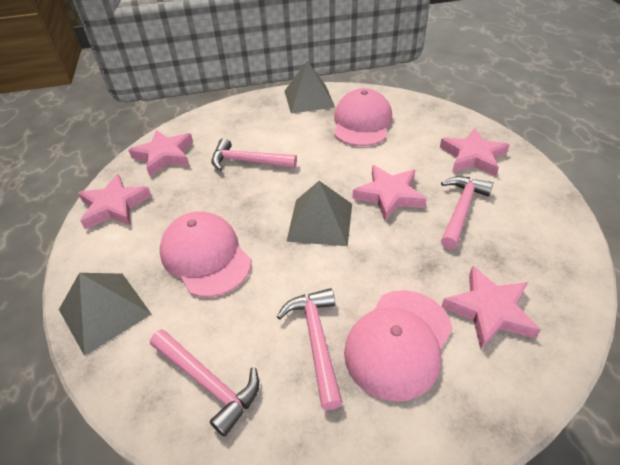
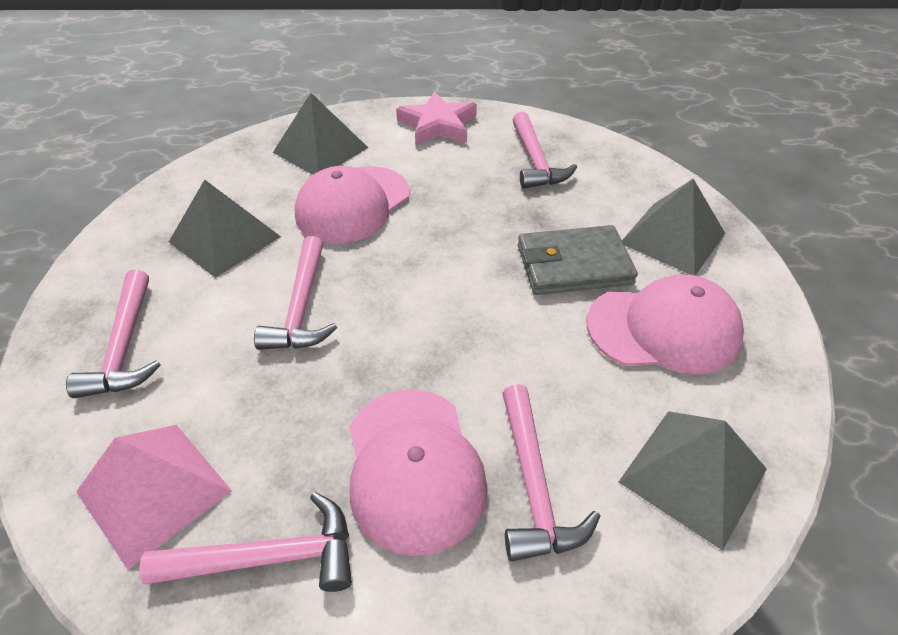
grey pyramid: [59,273,151,356] [285,61,335,114] [286,181,352,246] = 3 -> [169,179,281,278] [273,93,368,175] [619,411,767,551] [622,179,725,275] = 4
grey wallet: none = 0 -> [518,225,638,295] = 1
pink hammer: [150,329,259,437] [211,138,297,171] [277,288,343,410] [441,176,493,249] = 4 -> [66,270,161,398] [139,492,352,592] [254,236,337,350] [502,384,600,561] [513,112,577,189] = 5
pink pyramid: none = 0 -> [76,425,232,570] = 1
pink star: [78,174,152,229] [128,130,193,176] [353,165,427,221] [440,128,510,177] [441,266,541,349] = 5 -> [396,91,477,146] = 1

